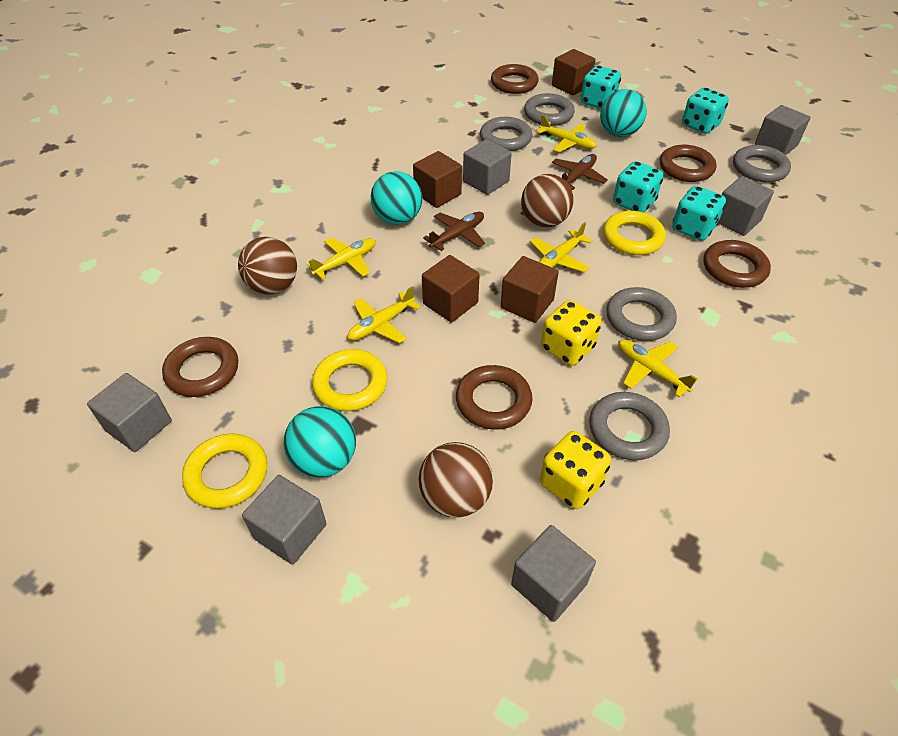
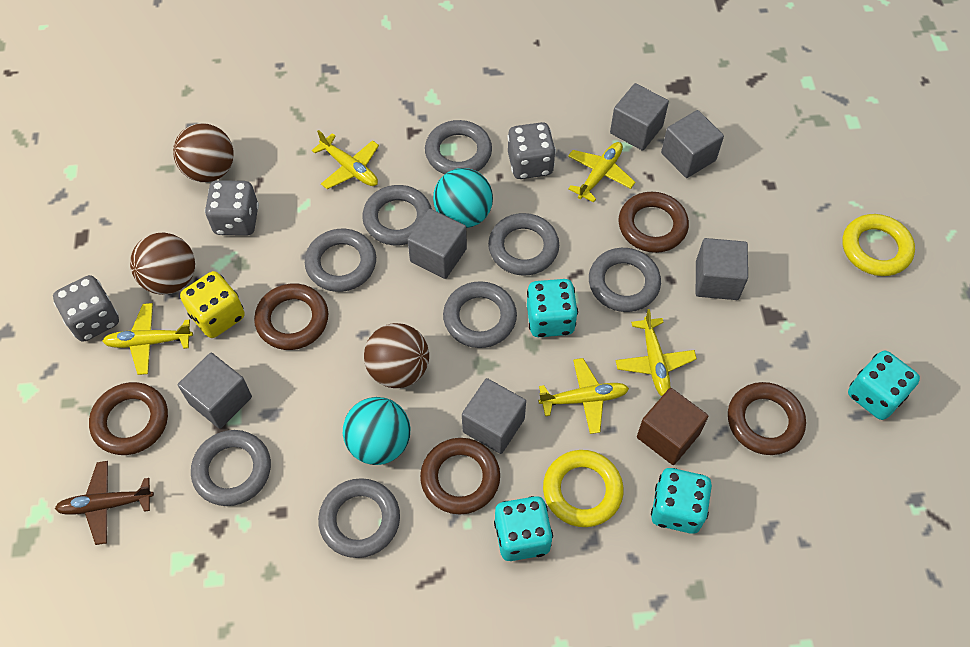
brown cube: [413,151,462,208] [422,255,480,323] [501,256,559,323] [552,49,596,96] = 4 -> [637,388,708,465] = 1
brown plane: [423,212,485,251] [552,154,608,190] = 2 -> [55,461,154,545] = 1
grey dice: none = 0 -> [53,275,119,342] [205,180,259,236] [507,122,556,179] = 3
grey ring: [480,117,533,151] [524,93,575,126] [589,392,670,460] [606,287,677,341] [733,145,791,182] = 5 -> [191,430,271,506] [305,229,376,292] [318,478,400,558] [362,185,432,245] [425,120,492,174] [443,281,517,348] [488,213,559,276] [589,248,661,312] = 8
turquoise ball: [283,406,356,478] [371,171,422,225] [600,89,647,137] = 3 -> [343,397,410,465] [433,168,493,228] = 2
yellow dice: [540,431,611,509] [541,300,601,366] = 2 -> [180,271,245,338] = 1
yellow ring: [182,433,267,509] [312,349,388,411] [603,211,666,255] = 3 -> [543,450,623,527] [843,214,915,276] = 2

